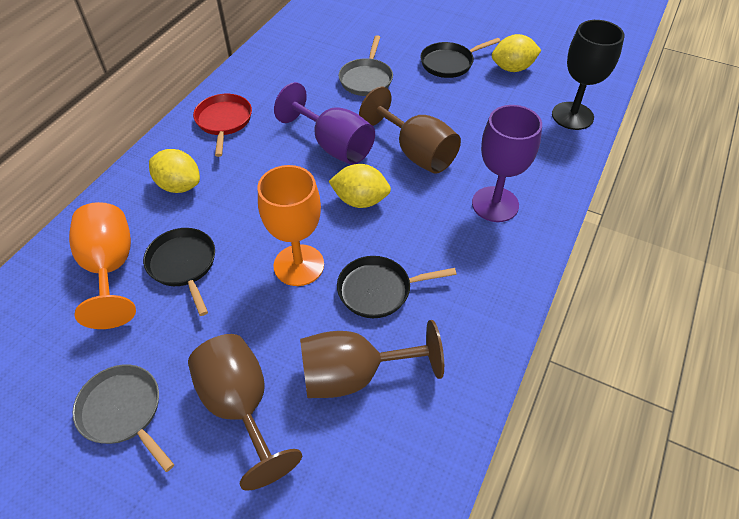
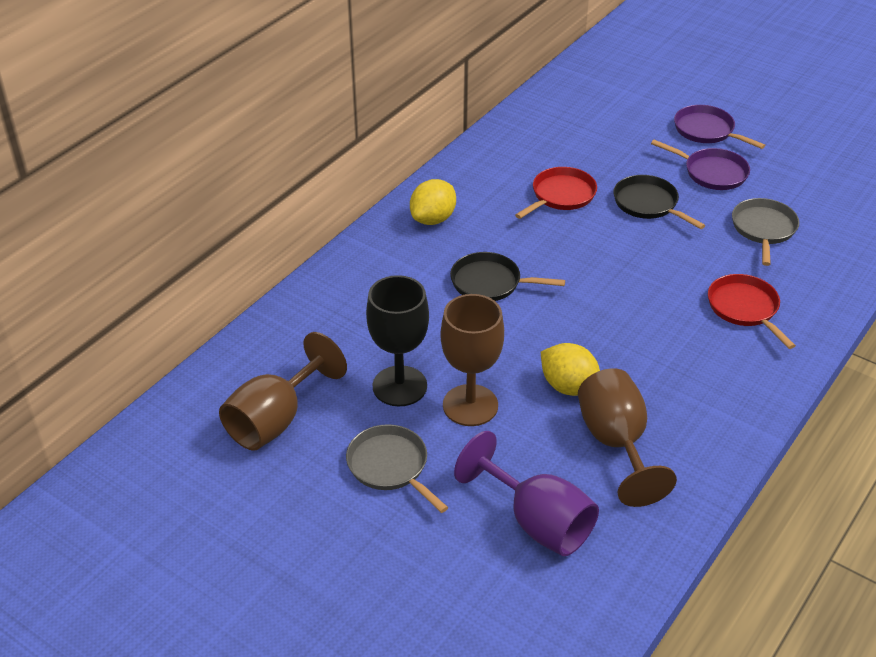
black pan: [143,228,215,316] [337,256,457,318] [420,38,501,78] = 3 -> [450,252,565,301] [613,175,705,229] = 2
orange goblet: [69,202,136,329] [258,165,324,286] = 2 -> none = 0
purple goblet: [274,82,375,165] [472,105,542,222] = 2 -> [454,431,599,556] = 1
purple pan: none = 0 -> [651,140,750,190] [674,105,765,149] = 2
red pan: [193,94,252,157] = 1 -> [515,167,597,219] [708,274,796,349] = 2
yellow lemon: [149,149,200,193] [328,164,391,208] [492,34,541,72] = 3 -> [410,179,456,225] [541,343,600,396] = 2

